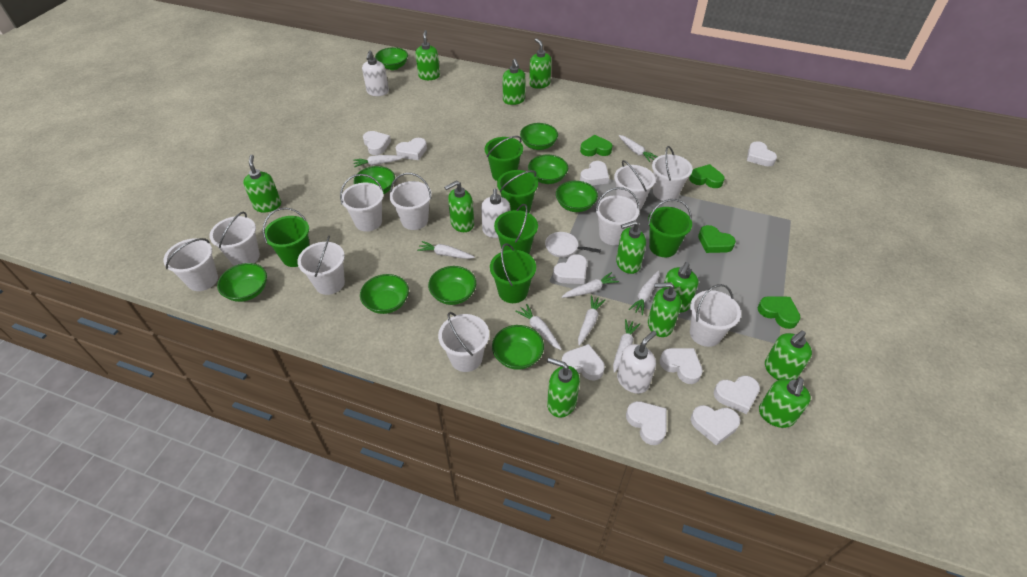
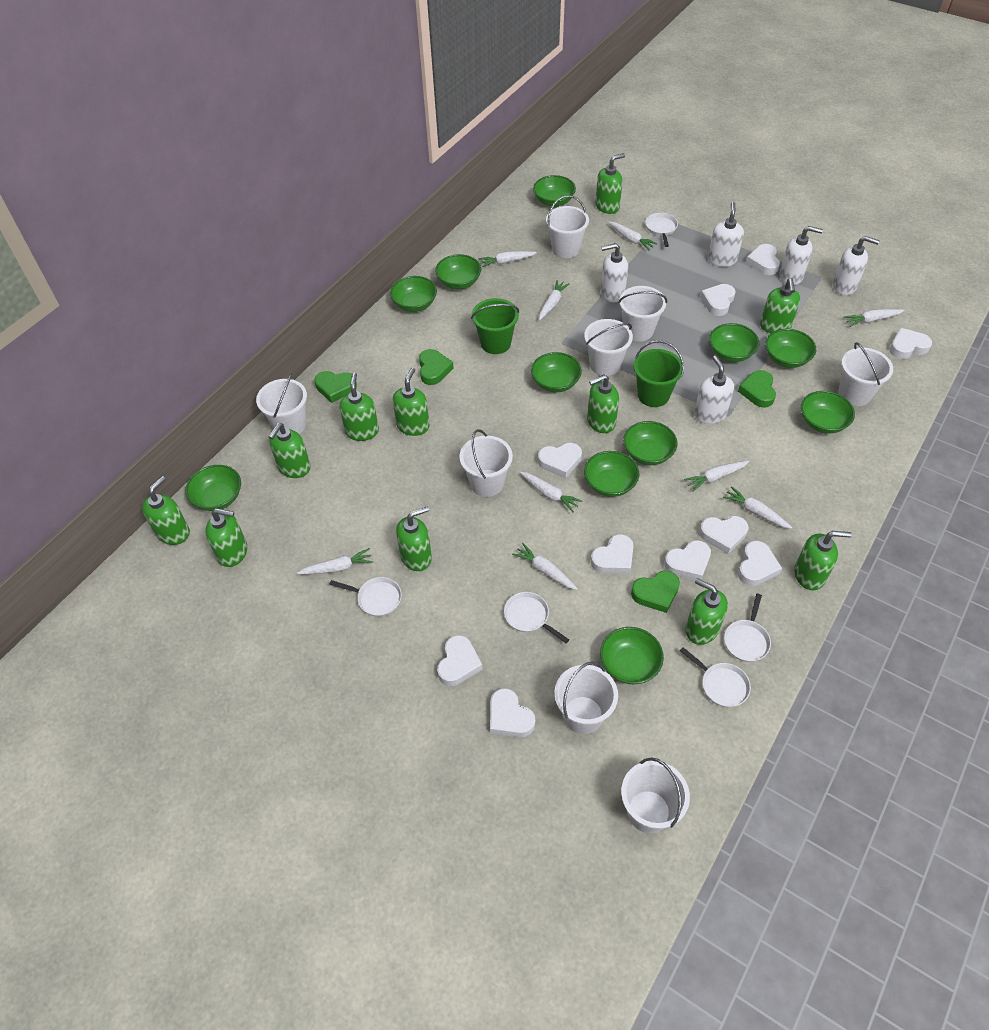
green bowl: [217,263,267,302] [354,166,395,194] [360,274,409,314] [375,47,408,70] [428,266,476,305] [492,325,544,370] [520,123,558,150] [528,154,568,184] [556,181,598,212] = 9 -> [185,465,241,511] [390,276,437,312] [435,254,481,289] [531,352,582,392] [533,175,576,206] [584,451,639,497] [600,627,664,684] [623,421,678,465] [709,323,759,362] [765,329,816,368] [801,391,855,434] = 11
green bucket: [263,208,310,267] [485,136,523,181] [490,243,536,303] [494,204,538,254] [497,170,538,213] [648,199,692,257] = 6 -> [471,298,519,354] [634,340,684,407] = 2
white bucket: [163,238,218,291] [209,212,260,266] [297,236,345,295] [340,174,384,232] [389,173,432,230] [438,312,489,372] [595,187,639,245] [614,160,655,210] [652,146,693,201] [690,284,741,347] = 10 -> [256,373,307,434] [459,429,513,497] [546,195,589,258] [554,661,618,734] [584,319,633,376] [618,286,667,342] [621,757,690,833] [838,342,893,406] = 8
white carrot: [353,155,404,167] [417,241,475,259] [515,304,562,350] [562,272,619,298] [578,295,605,346] [613,319,640,373] [619,135,657,162] [629,271,659,315] = 8 -> [297,548,373,574] [479,251,537,267] [512,543,578,590] [520,472,582,512] [539,280,570,320] [608,222,657,250] [684,461,749,491] [723,486,792,529] [844,309,904,327] = 9
white pan: [545,232,601,258] = 1 -> [329,577,402,617] [504,592,569,643] [645,213,678,247] [680,647,751,707] [724,593,771,662] = 5
white soap dispenser: [362,50,389,96] [481,189,510,238] [617,331,657,394] = 3 -> [601,243,628,302] [694,355,734,424] [708,202,744,267] [780,226,823,285] [833,236,880,295] = 5

